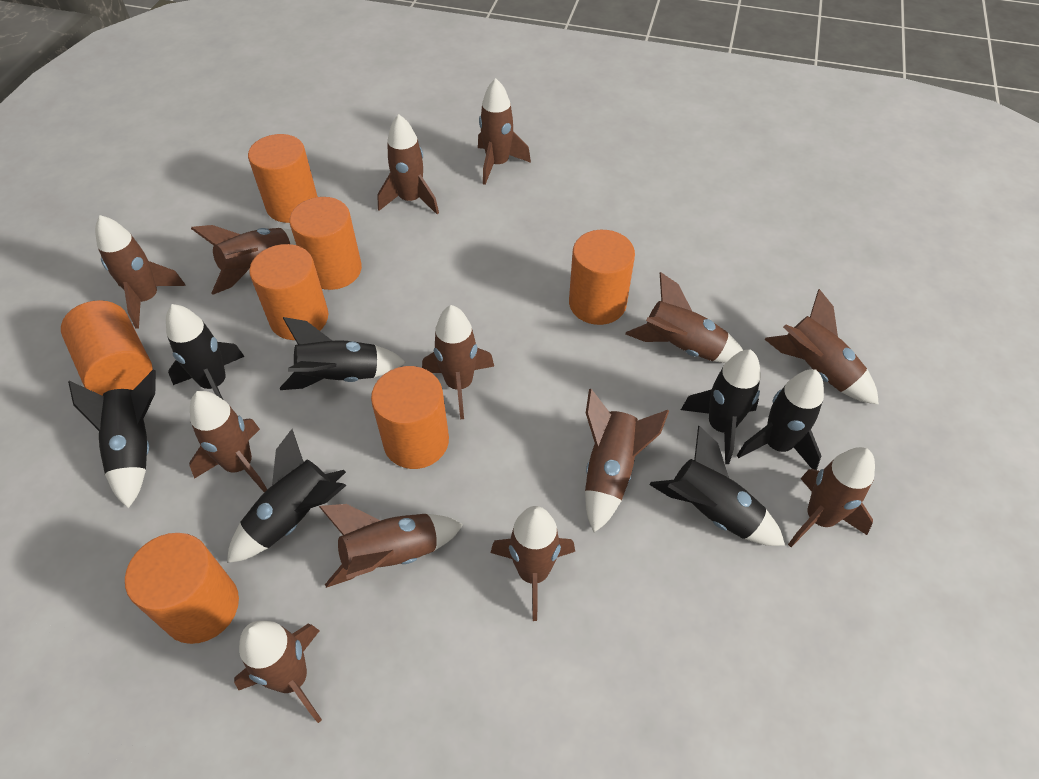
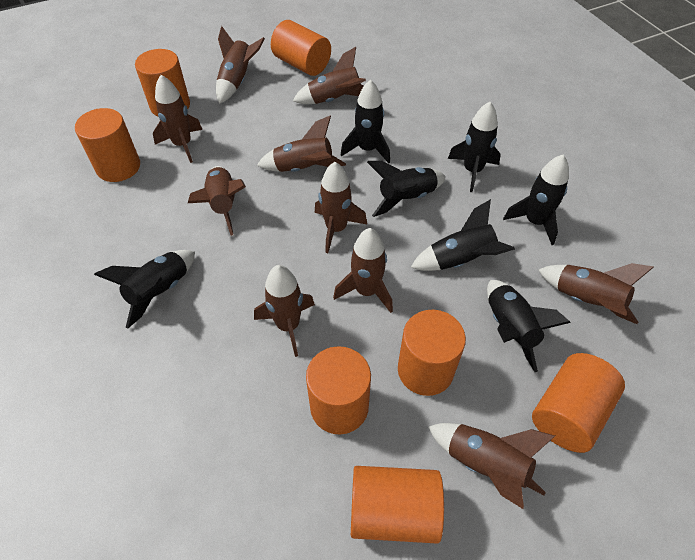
brown rocket: [95,215,186,328] [189,391,267,493] [191,225,296,294] [234,621,322,723] [319,504,463,588] [377,114,439,214] [422,305,494,419] [478,78,531,185] [491,506,575,621] [585,389,669,533] [626,272,743,363] [764,289,879,404] [788,447,875,547] = 13 -> [153,75,203,163] [188,166,246,236] [216,26,265,104] [254,265,315,357] [257,115,346,172] [293,47,366,104] [315,162,367,253] [333,228,393,313] [429,423,555,509] [538,263,654,324] = 10

